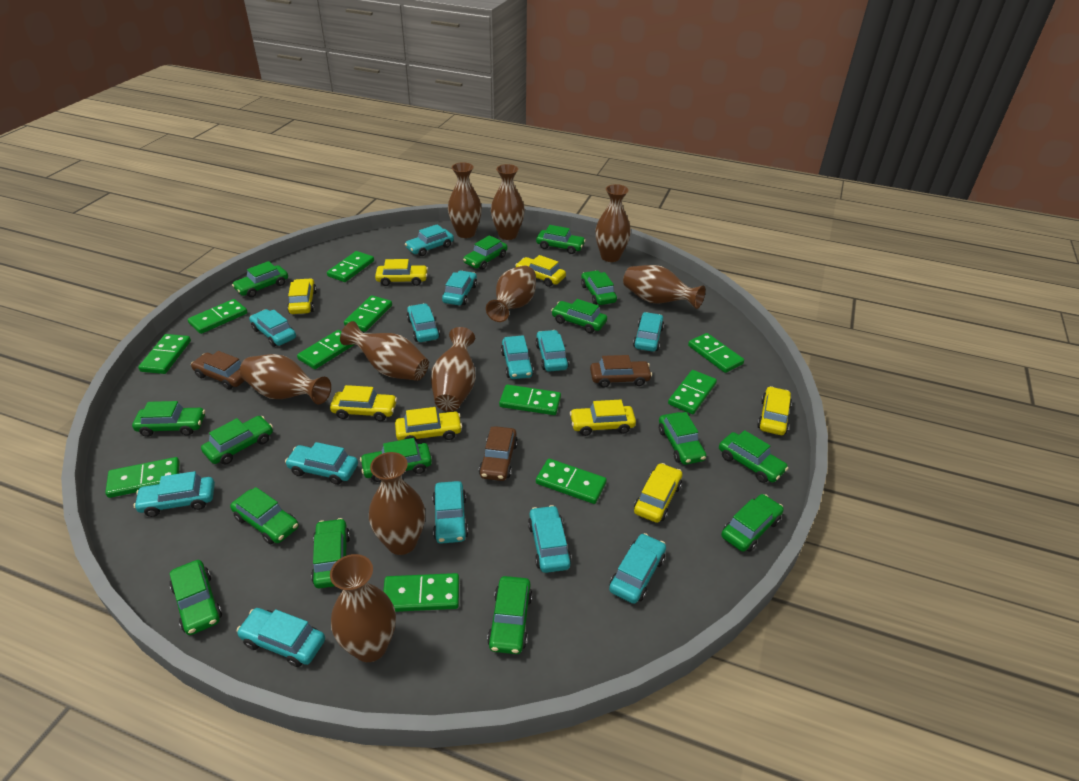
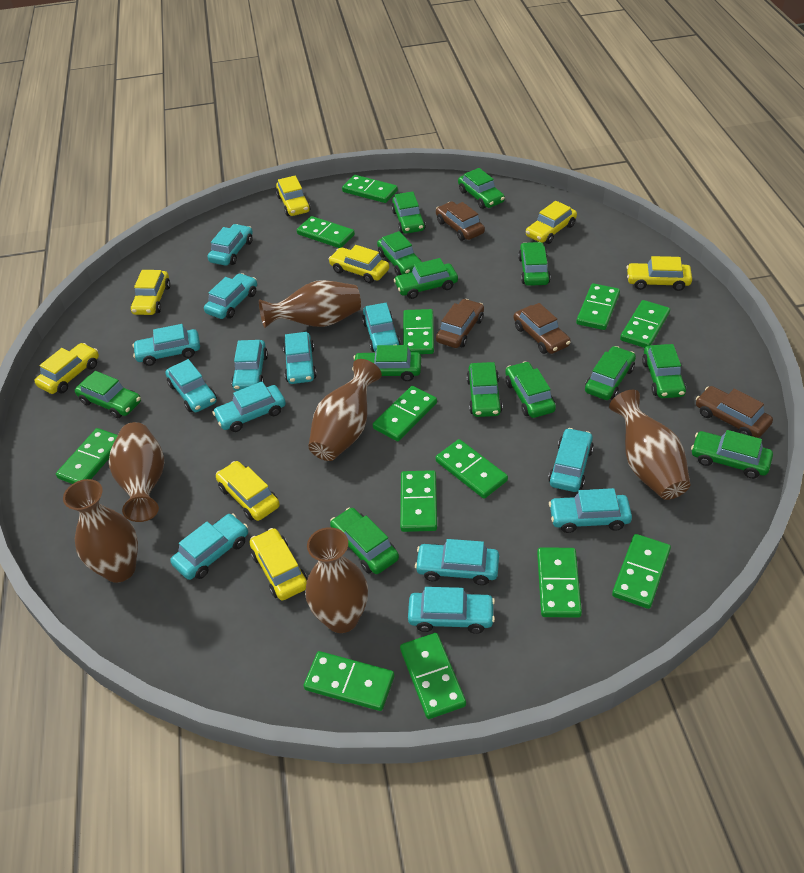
brown car: [191,351,245,389] [479,426,518,481] [590,355,652,388] = 3 -> [436,202,485,241] [436,299,484,348] [514,303,571,354] [696,386,773,438] = 4
brown vase: [240,354,331,404] [330,554,396,662] [340,321,429,381] [369,452,425,555] [431,327,476,411] [448,162,482,238] [486,266,536,322] [491,164,525,240] [595,184,631,262] [623,265,705,309] = 10 -> [63,479,138,583] [109,422,164,522] [259,280,361,328] [305,527,368,633] [308,359,382,461] [609,390,690,500] = 6
green car: [132,401,205,437] [170,560,222,635] [201,416,273,465] [230,487,299,544] [232,261,288,297] [311,518,350,588] [360,438,432,482] [463,235,508,270] [487,576,533,654] [536,225,586,254] [551,299,607,333] [581,270,617,305] [659,412,706,465] [719,430,788,483] [721,494,784,552] = 15 -> [75,371,141,418] [330,508,399,574] [352,345,421,381] [377,231,422,276] [391,191,426,234] [394,258,458,299] [458,168,505,209] [466,362,503,417] [505,361,556,418] [518,242,551,286] [585,346,636,400] [642,344,686,398] [691,430,773,479] = 13
green domino: [105,457,180,498] [138,334,191,374] [188,299,248,334] [297,330,354,369] [327,251,374,282] [344,295,392,332] [383,573,459,612] [499,384,561,415] [536,459,607,504] [668,370,717,414] [688,333,744,373] = 11 -> [56,428,118,484] [297,216,355,248] [304,651,394,711] [342,175,398,203] [373,386,437,441] [400,470,437,532] [400,633,466,719] [403,309,434,354] [436,439,508,499] [537,548,582,618] [576,283,620,330] [612,534,671,609] [620,300,670,348] = 13

